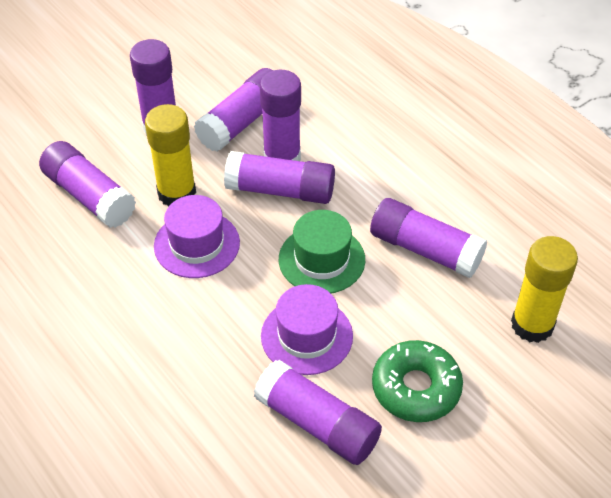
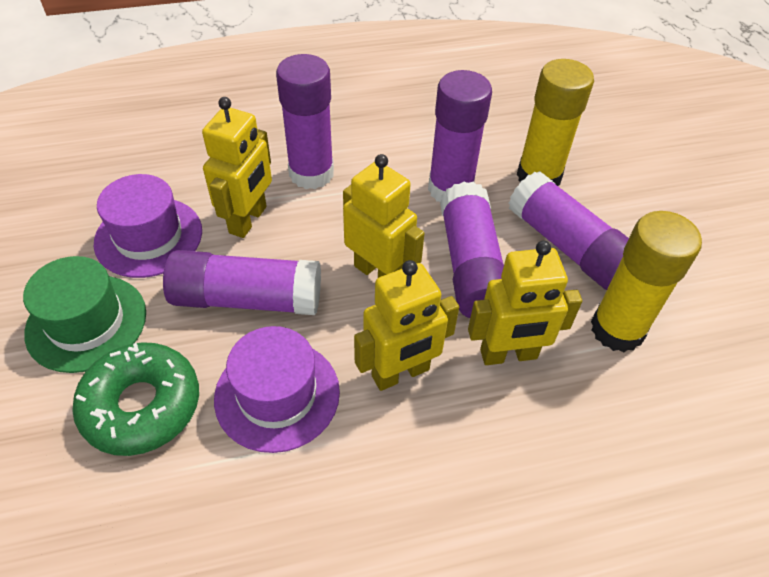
purple glue stick: [39,141,136,228] [130,39,176,136] [194,68,273,152] [224,151,335,204] [254,360,382,465] [260,70,301,161] [370,198,487,278] = 7 -> [163,250,321,315] [276,54,334,189] [428,70,492,202] [440,182,504,318] [508,171,629,290] = 5
yellow robot: none = 0 -> [202,97,272,238] [343,154,425,278] [354,260,459,391] [468,240,582,365] = 4

